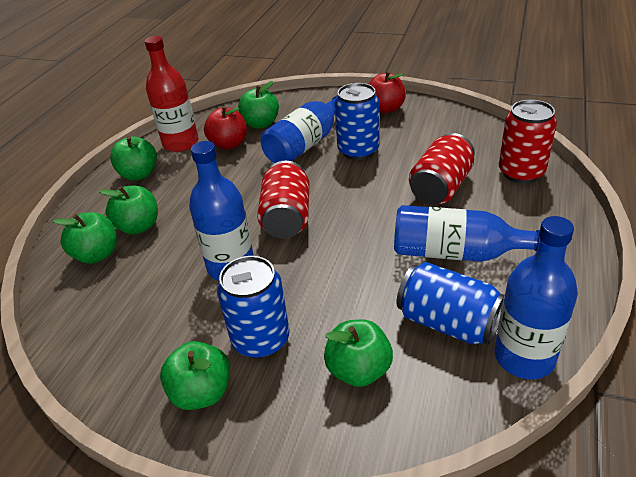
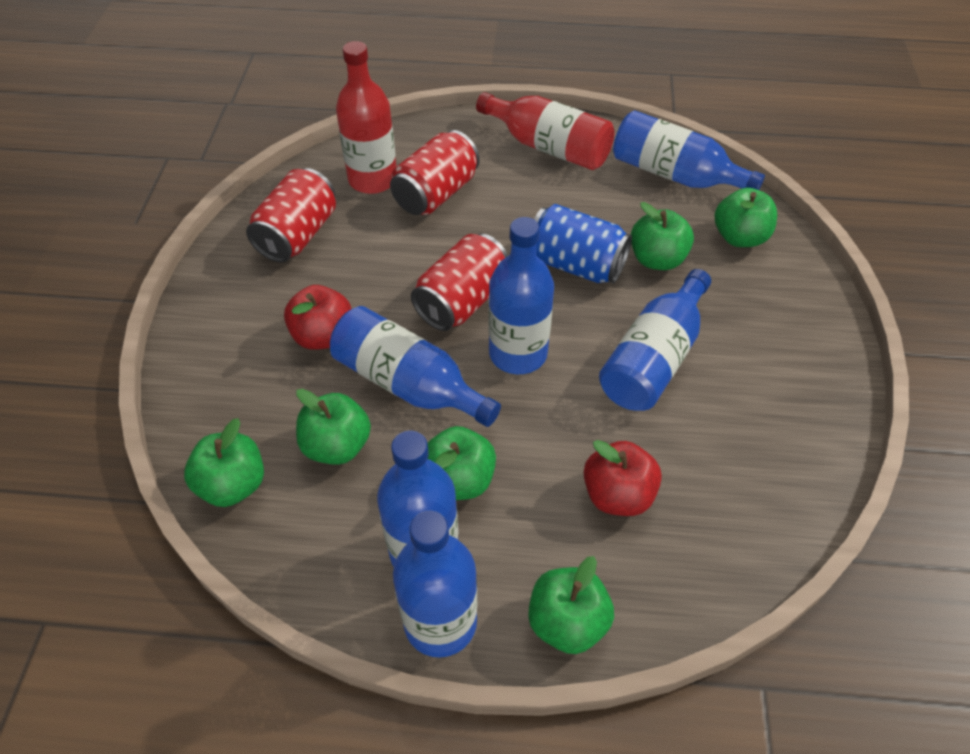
blue bottle: [189,141,254,281] [261,95,338,163] [394,205,540,262] [494,216,578,379] = 4 -> [330,306,501,427] [377,431,458,567] [393,511,477,658] [488,217,554,374] [599,269,711,411] [613,111,765,190] = 6
blue can: [217,256,290,359] [335,83,380,160] [397,262,504,345] = 3 -> [534,204,632,284] = 1
red bottle: [145,36,199,152] = 1 -> [336,41,396,194] [476,92,615,170] = 2

